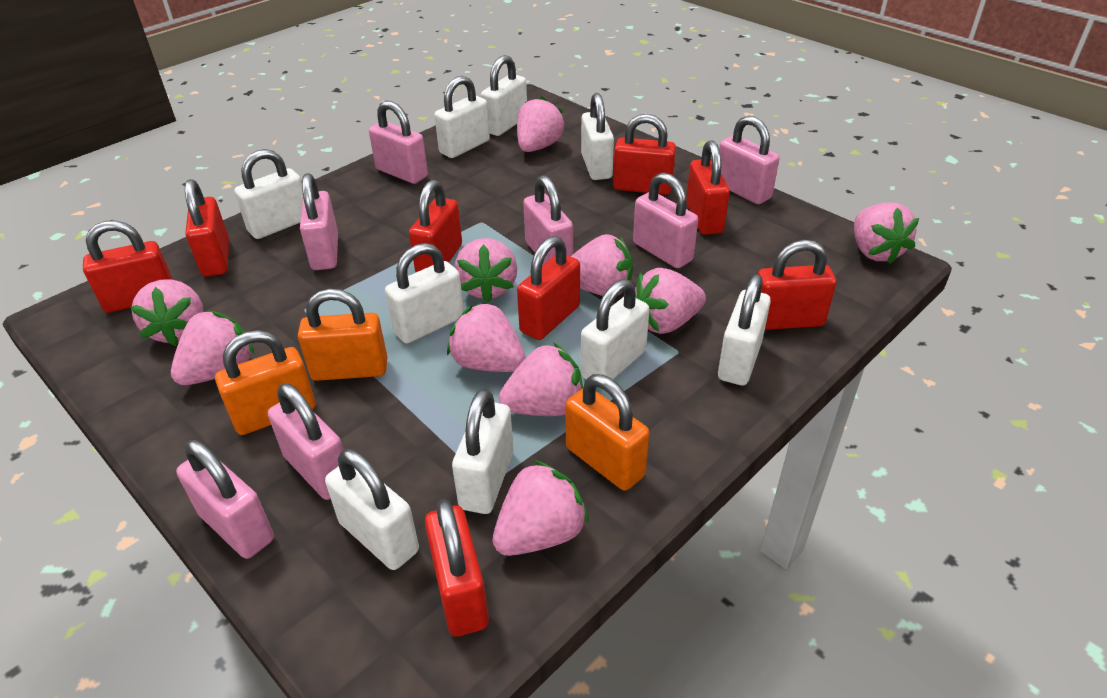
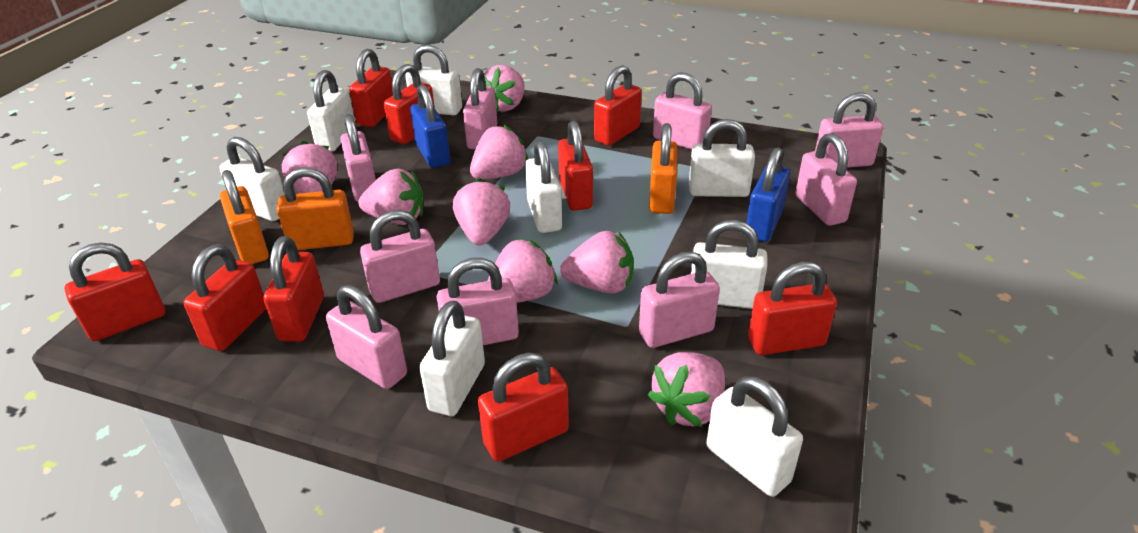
blue padlock: none = 0 -> [410,84,450,168] [746,147,790,242] = 2
pink padlock: [176,440,274,559] [268,383,344,500] [300,173,338,270] [369,100,428,184] [523,175,573,264] [633,173,698,268] [719,116,779,204] = 7 -> [326,285,407,389] [340,114,376,202] [360,210,440,303] [437,258,519,345] [463,68,497,149] [639,252,720,348] [653,72,712,150] [795,133,857,226] [815,92,883,168] = 9
pink strawberry: [130,280,204,346] [171,310,255,385] [447,301,526,372] [455,238,517,302] [492,460,589,556] [498,342,583,416] [517,96,565,152] [571,234,633,296] [635,268,706,334] [854,202,919,264] = 10 -> [282,141,337,193] [358,169,424,225] [453,178,510,245] [470,125,528,179] [484,65,525,111] [488,238,558,303] [560,231,634,294] [648,352,725,427] = 8
red padlock: [83,220,173,313] [185,179,229,277] [409,180,462,272] [425,499,489,637] [517,236,580,340] [613,114,676,195] [686,140,730,235] [758,240,836,330] = 8 -> [65,242,165,341] [184,244,266,351] [263,236,324,342] [349,49,393,127] [384,64,435,144] [478,353,569,462] [558,120,593,211] [594,65,642,146] [748,262,837,355] = 9
white padlock: [234,149,303,239] [325,449,419,570] [385,243,464,344] [434,76,490,158] [452,389,514,514] [481,55,527,136] [581,93,614,180] [581,279,650,379] [718,274,771,386] = 9 -> [220,137,285,221] [307,70,356,152] [405,44,462,116] [419,300,485,416] [525,140,562,233] [689,119,755,197] [691,220,768,309] [706,376,803,497] = 8

